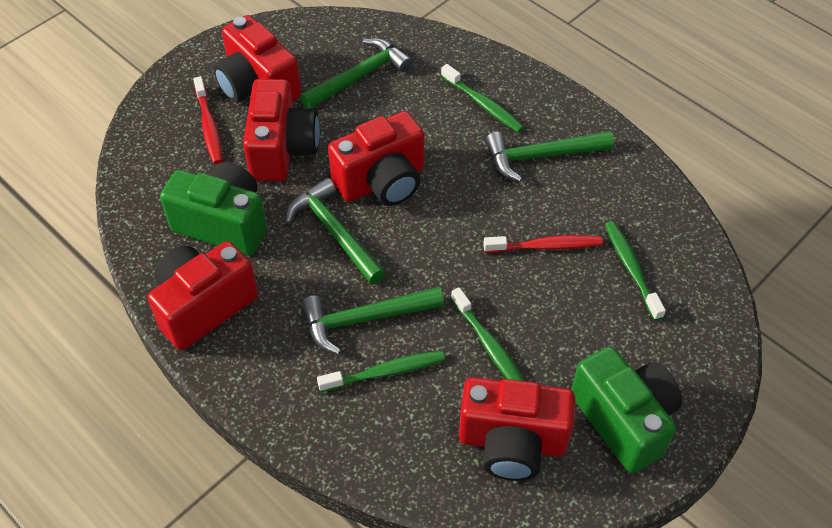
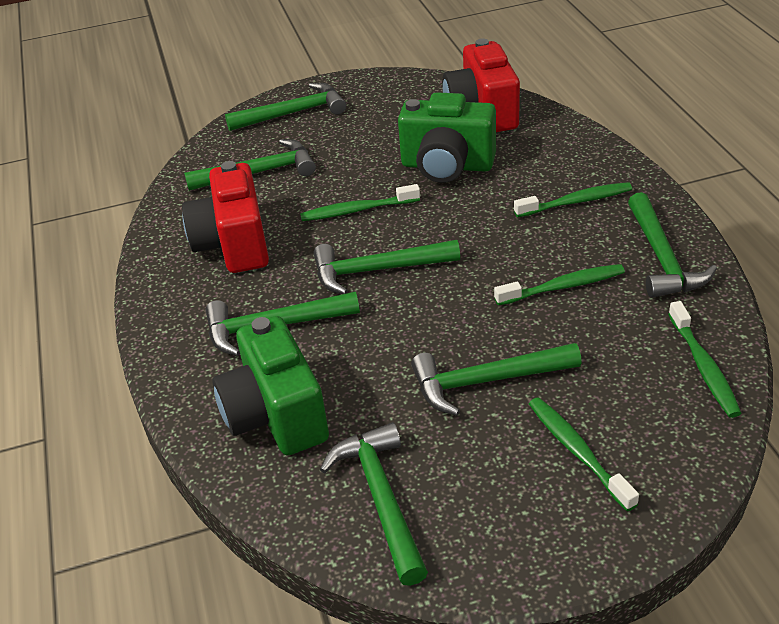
green hammer: [286,178,386,284] [300,38,413,109] [302,287,444,355] [486,131,614,182] = 4 -> [184,139,316,191] [205,292,360,356] [225,83,346,131] [313,240,460,294] [320,422,428,586] [411,343,581,416] [628,192,717,298] = 7
green toothbrush: [317,351,445,392] [441,64,524,132] [451,287,525,381] [605,221,666,320] = 4 -> [300,184,420,221] [494,264,625,306] [514,182,632,217] [529,397,639,512] [668,301,742,418] = 5
red camera: [147,241,258,350] [213,15,301,103] [243,79,320,181] [328,111,425,206] [459,377,575,481] = 5 -> [182,161,269,273] [442,39,520,132] = 2
red toothbrush: [193,76,223,164] [483,235,603,253] = 2 -> none = 0

